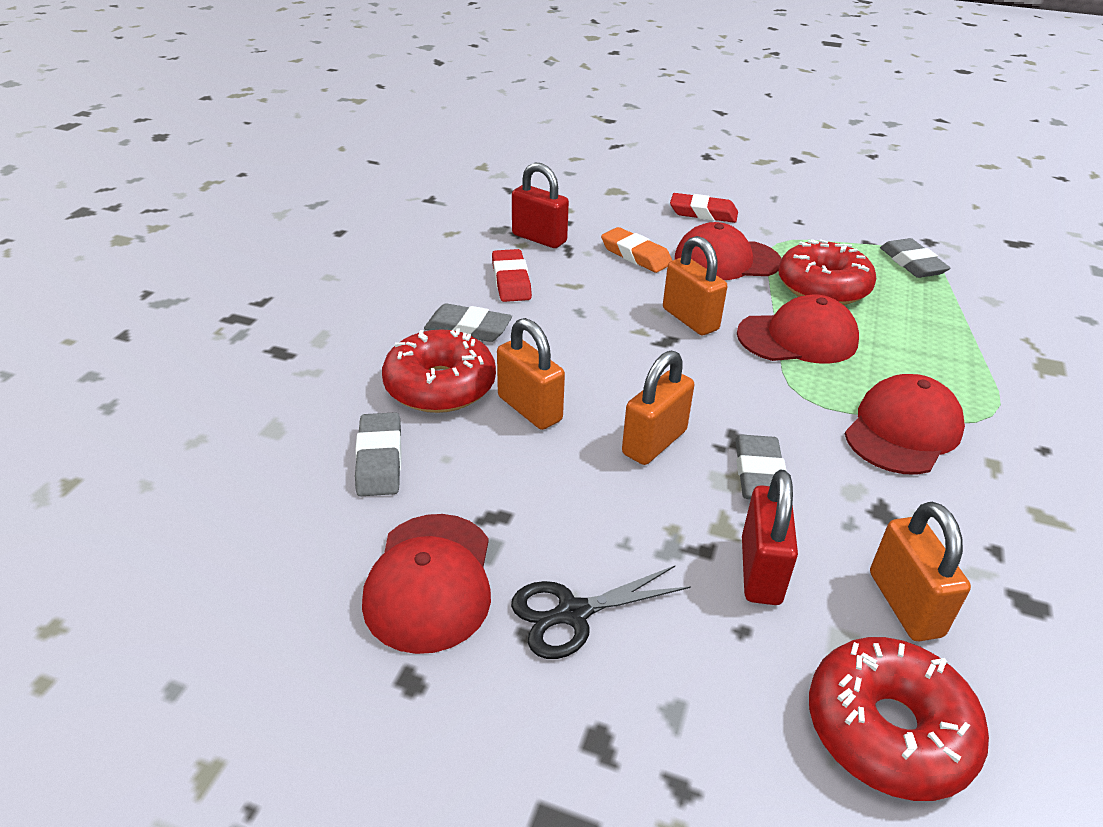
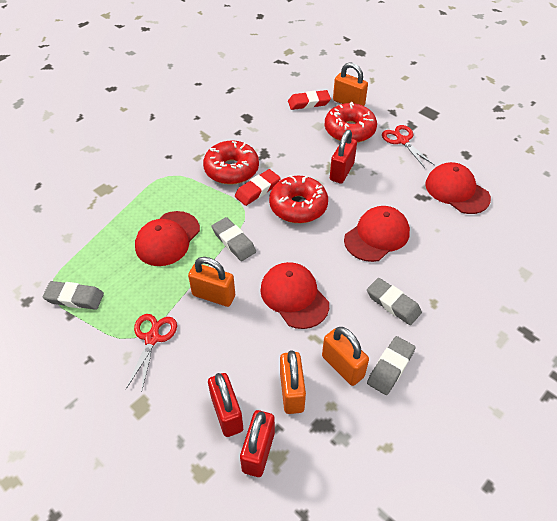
black scissors: [511,566,691,659] = 1 -> none = 0
orange eraser: [601,227,672,273] = 1 -> none = 0
red padlock: [512,163,569,248] [742,469,798,605] = 2 -> [208,373,243,437] [240,410,275,477] [330,130,357,183] = 3
red scissors: none = 0 -> [126,314,177,390] [382,125,434,168] = 2

